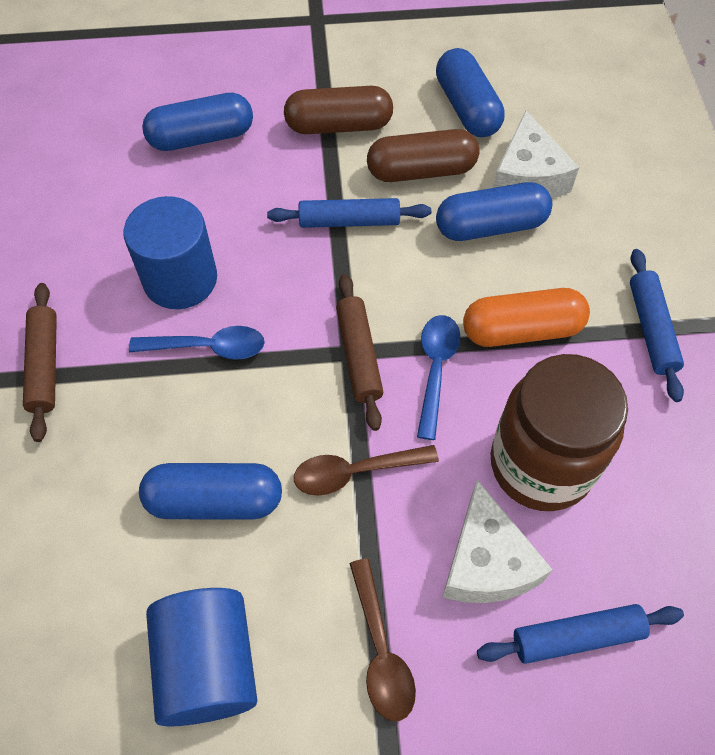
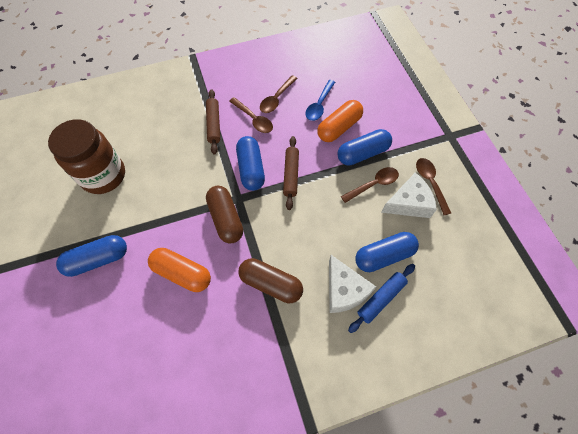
blue cylinder: [123,196,217,309] [146,588,257,726] = 2 -> none = 0
blue rolling pin: [267,198,431,228] [477,604,684,664] [630,249,684,402] = 3 -> [348,264,415,333] = 1
blue spoon: [129,326,265,360] [417,315,460,440] = 2 -> [305,80,335,121] = 1
brown spoon: [294,445,439,496] [349,558,416,721] = 2 -> [229,97,273,133] [260,75,298,113] [341,167,399,203] [416,158,451,215] = 4
orange capsule: [463,288,590,347] = 1 -> [148,248,211,292] [317,100,363,142] = 2

